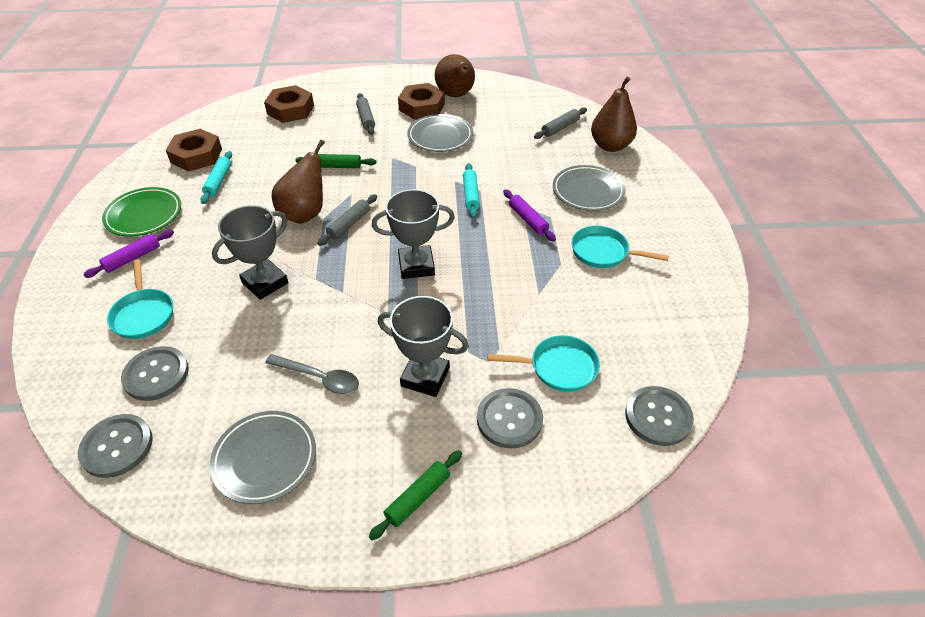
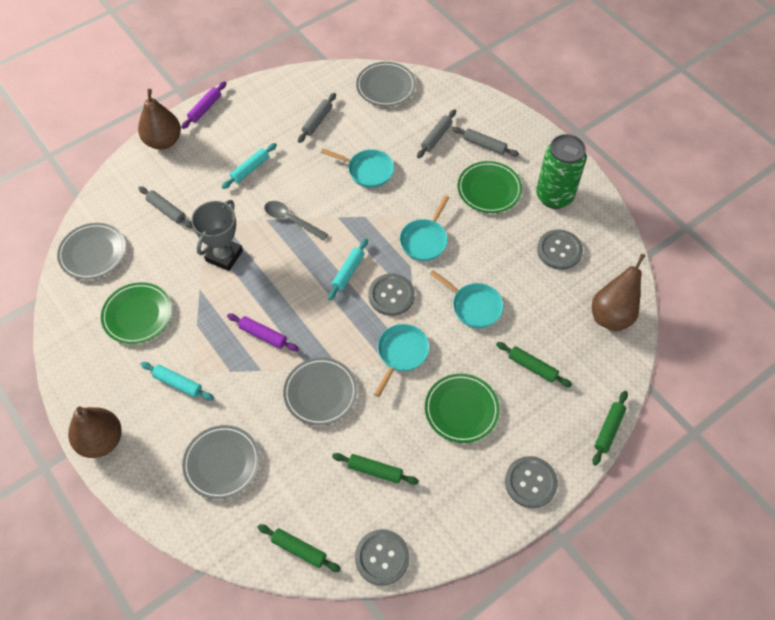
brown nut: [166,129,222,171] [264,85,314,123] [398,83,445,120] = 3 -> none = 0
green can: none = 0 -> [536,134,587,209] = 1
green plate: [102,187,181,236] = 1 -> [101,282,172,344] [425,374,500,443] [458,161,522,213] = 3
green rolling pin: [295,154,376,168] [369,450,462,540] = 2 -> [257,524,341,572] [332,453,419,485] [496,342,572,387] [592,391,628,466] = 4
grey plate: [210,411,316,504] [407,114,473,152] [553,165,626,211] = 3 -> [57,223,126,280] [182,425,260,499] [283,358,357,426] [356,62,416,106] = 4
grey rolling pin: [317,194,377,246] [356,93,375,135] [534,107,587,139] = 3 -> [138,186,193,228] [298,93,336,143] [417,109,456,158] [452,127,519,157] = 4
grey trophy: [212,205,288,300] [372,189,455,279] [378,296,469,397] = 3 -> [191,200,243,271] = 1
turquoise pan: [107,259,173,339] [487,335,600,392] [571,226,669,268] = 3 -> [321,148,394,188] [374,324,430,397] [400,195,449,261] [430,270,504,328] = 4
turquoise rolling pin: [200,151,232,204] [463,163,480,218] = 2 -> [140,362,214,401] [222,143,277,189] [328,238,368,301] = 3

